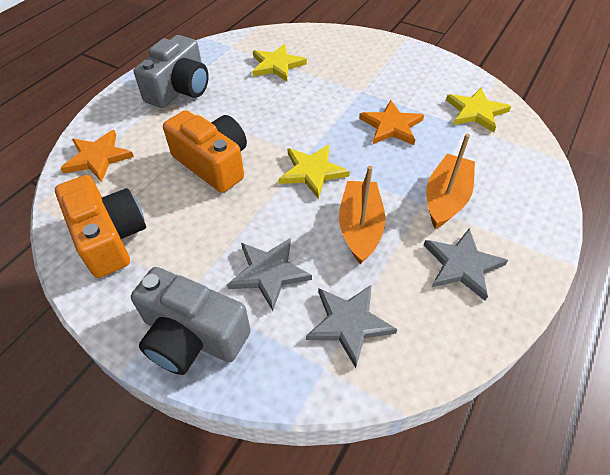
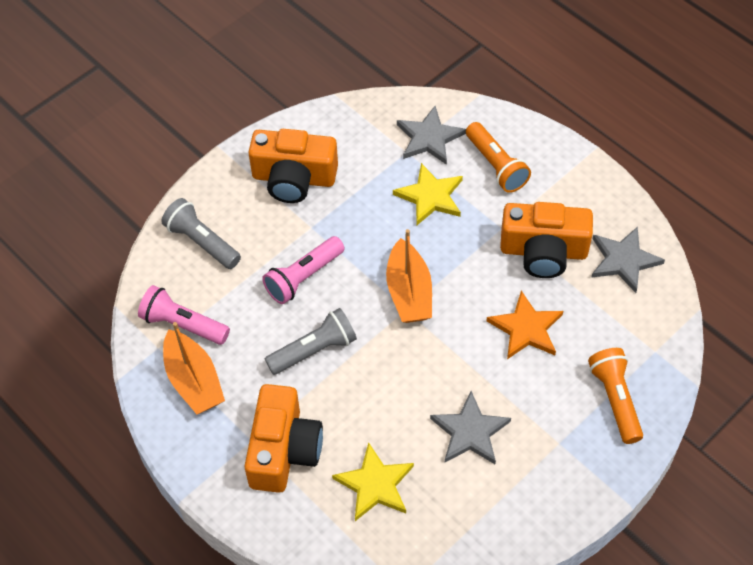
grey camera: [131,267,251,375] [134,35,209,108] = 2 -> none = 0
grey flashlight: none = 0 -> [161,198,241,269] [265,308,357,375] = 2
orange camera: [55,175,146,278] [163,110,247,193] = 2 -> [245,384,323,493] [248,129,338,203] [500,202,593,278] = 3
orange flashlight: none = 0 -> [466,122,531,193] [588,348,643,444] = 2
orange star: [60,130,134,182] [359,100,424,145] = 2 -> [486,291,563,359] = 1
pink flashlight: none = 0 -> [138,285,230,345] [262,236,344,304] = 2
yellow star: [252,44,307,81] [279,145,350,199] [446,88,511,132] = 3 -> [332,442,414,521] [393,163,463,225] = 2

